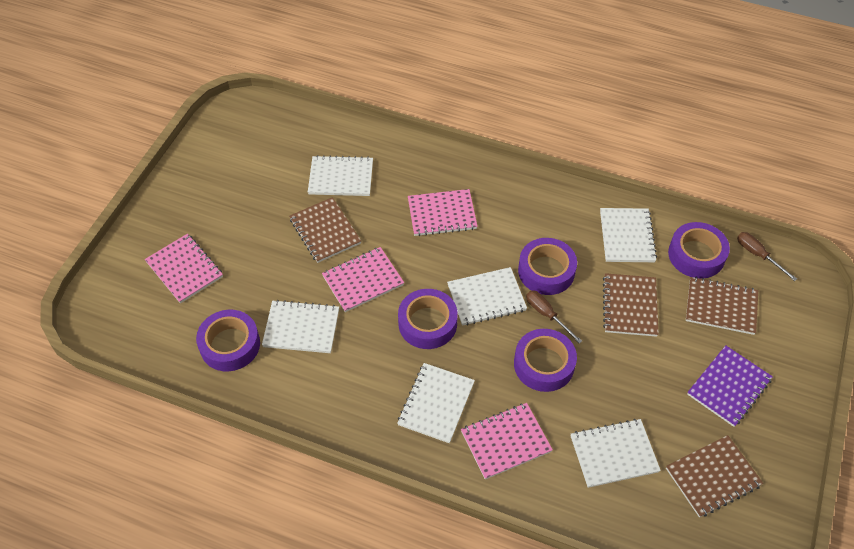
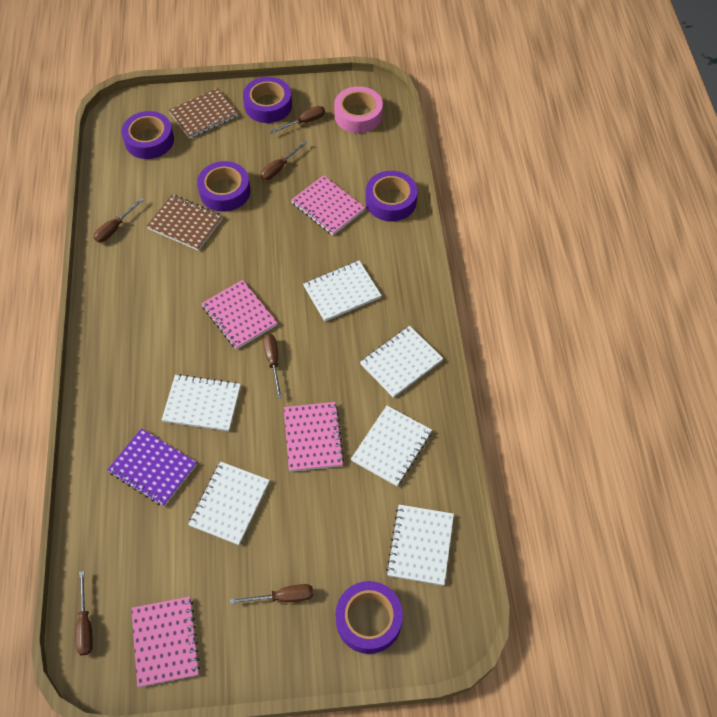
brown notebook: [289,197,361,263] [603,273,659,337] [666,435,763,517] [686,277,758,335] = 4 -> [146,194,223,251] [169,88,238,139] = 2
brown screwdriver: [526,290,582,343] [737,232,797,281] = 2 -> [75,571,93,655] [93,198,144,243] [230,584,313,604] [260,141,307,180] [263,334,282,398] [269,106,325,134] = 6
pink tape: none = 0 -> [334,86,383,133] = 1

